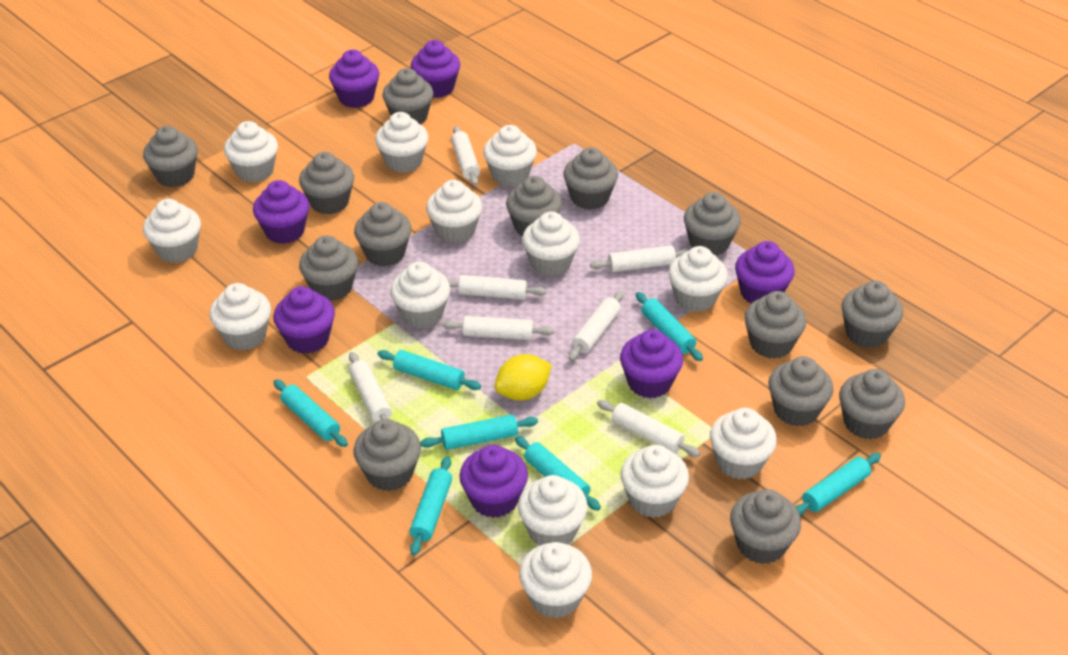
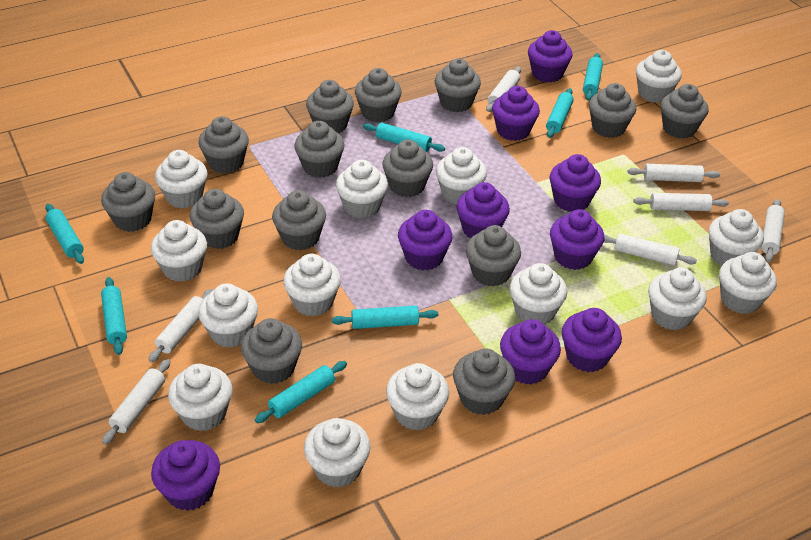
purple cupcake: [253,180,309,244] [273,286,335,354] [329,50,379,108] [411,40,460,98] [459,445,528,518] [620,329,683,398] [735,241,795,304] = 7 -> [151,440,220,511] [398,210,452,270] [456,182,510,238] [492,86,540,141] [500,319,561,385] [528,30,572,83] [550,154,601,212] [550,209,604,270] [562,308,622,372] = 9
white cupcake: [143,199,201,263] [209,283,271,350] [224,121,278,182] [375,112,428,173] [390,261,450,328] [426,180,482,243] [483,125,537,186] [518,475,588,546] [519,542,592,619] [522,211,580,276] [620,445,689,518] [668,246,728,312] [710,408,777,479] = 13 -> [151,220,207,282] [155,150,207,208] [168,364,233,431] [198,283,258,348] [283,254,341,317] [304,418,371,488] [336,160,388,218] [386,363,449,431] [436,147,487,204] [510,263,567,325] [636,50,682,103] [648,268,707,330] [709,209,764,266] [719,252,777,314] = 14
yellow lemon: [494,354,552,401] = 1 -> none = 0

